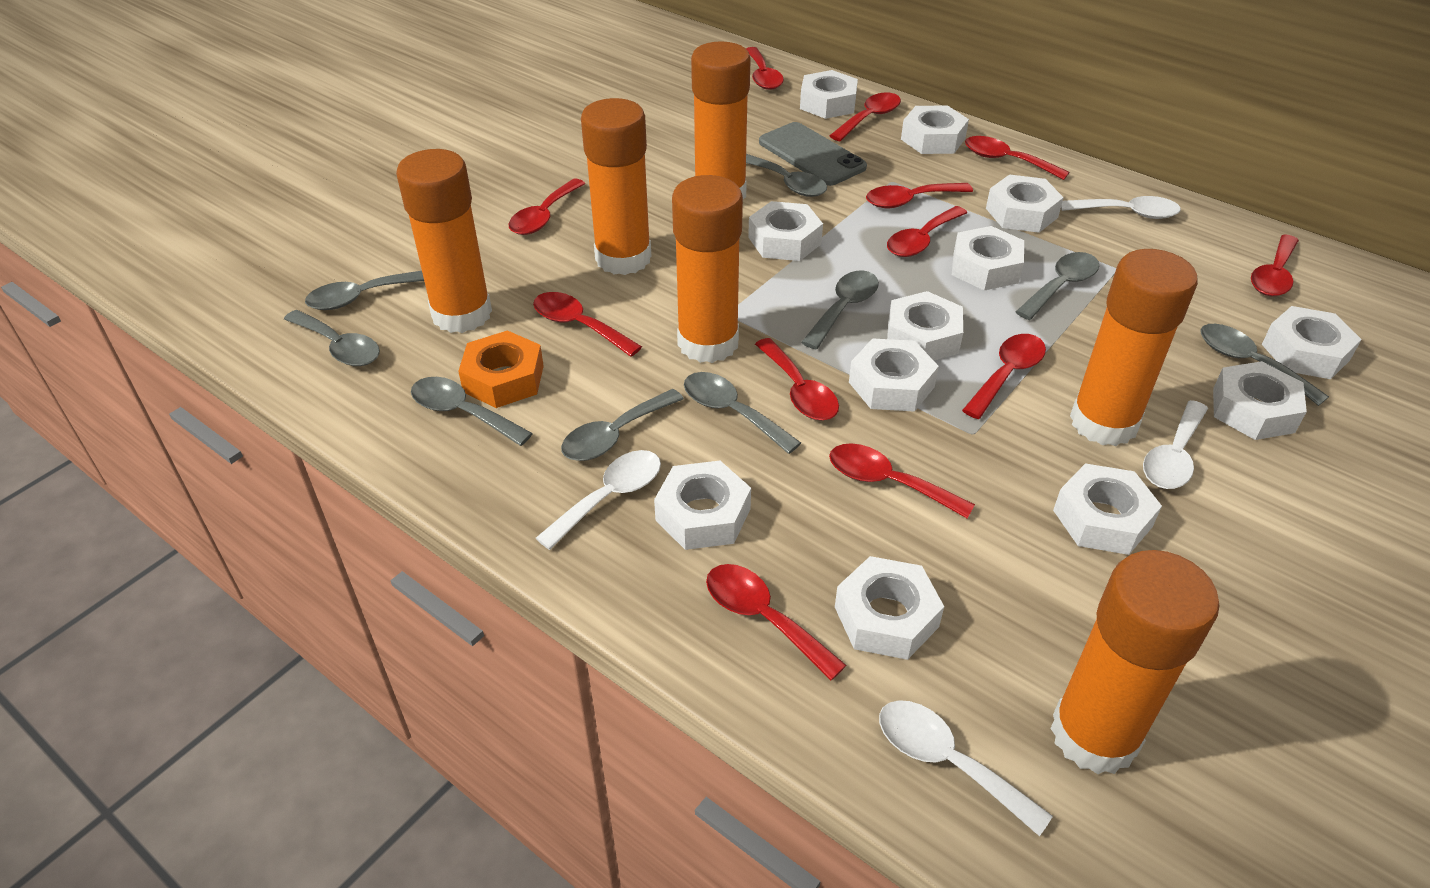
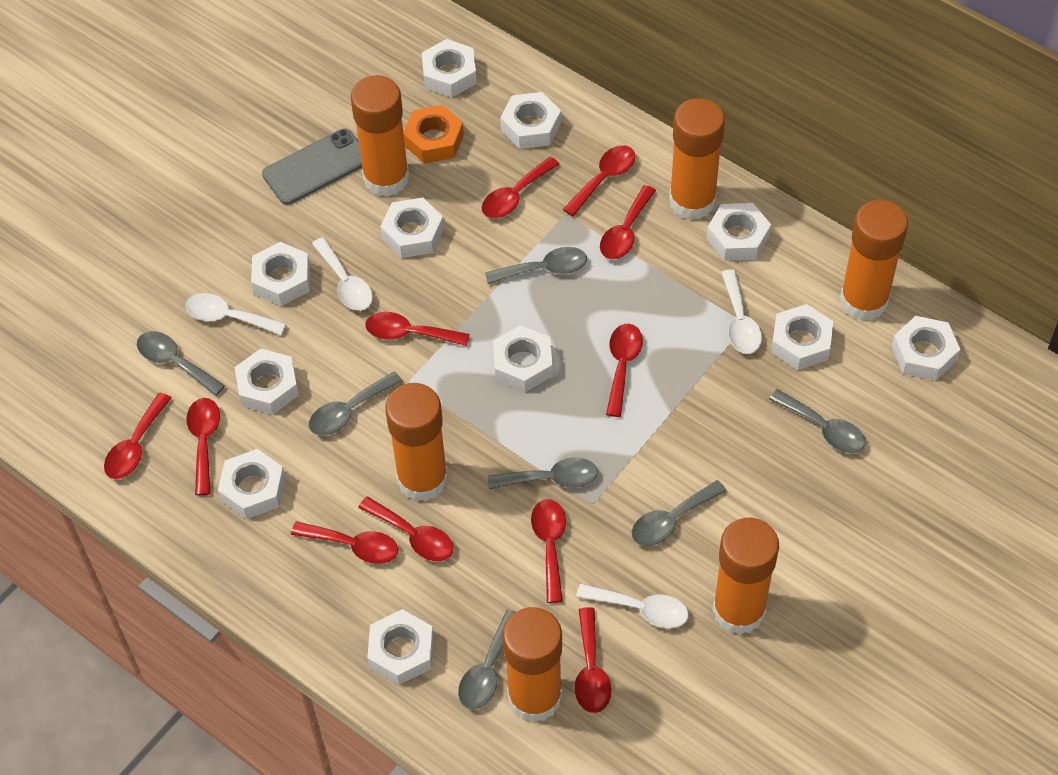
grey spoon: [284,310,380,366] [305,271,424,310] [411,377,533,446] [561,389,684,461] [684,372,801,454] [746,154,827,197] [801,270,879,349] [1016,252,1099,320] [1200,324,1329,406] = 9 -> [137,331,225,396] [309,371,402,436] [458,609,516,709] [485,247,587,284] [488,458,598,489] [632,480,726,546] [769,389,866,453] = 7
red spoon: [509,179,586,235] [533,292,642,357] [706,564,846,680] [746,47,784,90] [755,338,839,420] [829,92,901,141] [829,443,975,519] [866,183,973,208] [887,206,967,257] [962,334,1046,419] [965,136,1069,180] [1251,234,1299,296] = 12 -> [104,392,171,479] [186,398,220,495] [291,521,398,564] [358,497,453,561] [365,312,470,346] [482,156,559,218] [531,499,566,603] [563,145,635,217] [575,607,611,713] [600,185,656,260] [606,324,643,417] = 11
white nut: [654,461,751,550] [748,201,823,261] [800,70,858,119] [835,556,944,660] [849,338,939,412] [887,291,963,361] [901,105,969,154] [952,226,1024,291] [986,174,1064,233] [1053,463,1162,555] [1213,361,1307,440] [1262,306,1362,379] = 12 -> [218,449,286,519] [235,349,299,415] [251,242,310,306] [367,609,434,685] [380,197,444,258] [422,39,477,97] [493,325,553,392] [500,92,561,149] [706,203,771,261] [771,304,833,370] [892,316,960,381] = 11

